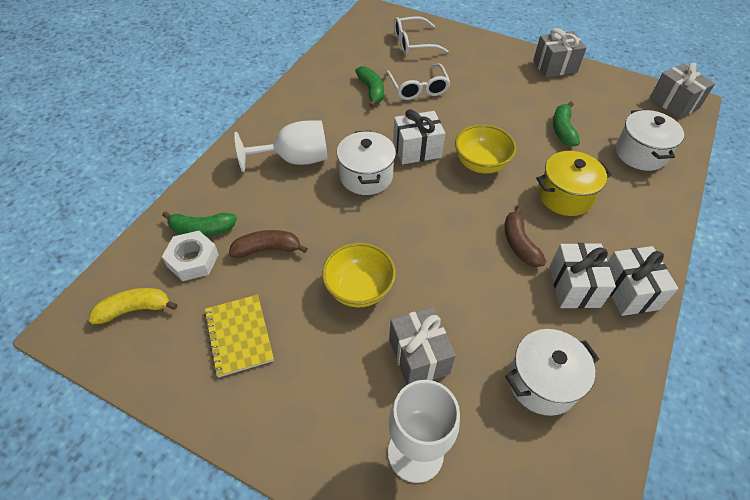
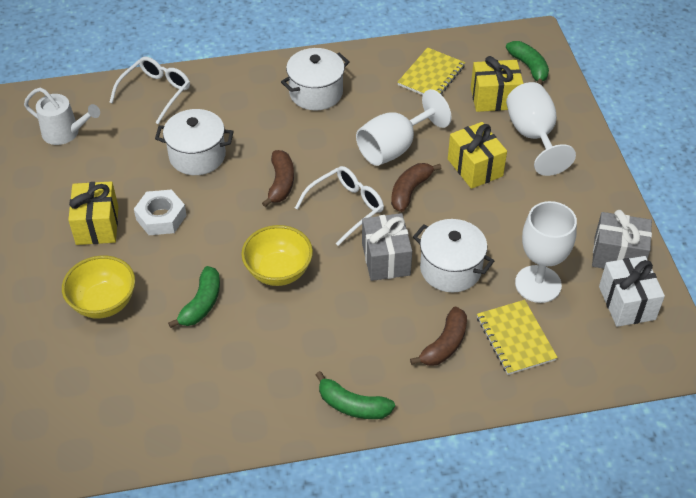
brown banana: [229,230,308,258] [504,205,546,267] = 2 -> [262,150,294,207] [391,163,442,212] [410,307,467,366] = 3
grey gift: [389,307,456,385] [533,28,587,77] [650,63,715,119] = 3 -> [362,213,412,281] [592,210,652,269] = 2
white gift: [393,109,445,164] [549,243,616,309] [608,246,678,316] = 3 -> [599,256,665,327] = 1
white goblet: [234,121,328,172] [388,380,460,483] = 2 -> [356,89,451,166] [506,82,576,176] [515,201,577,303] = 3
white watering can: none = 0 -> [24,87,100,145] = 1
yellow banana: [89,288,177,325] = 1 -> none = 0
yellow gift: none = 0 -> [68,181,118,245] [448,122,507,189] [471,56,524,112] = 3
yellow notebook: [204,294,274,378] = 1 -> [398,47,465,95] [477,300,558,375] = 2
yellow pot: [536,151,612,216] = 1 -> none = 0

